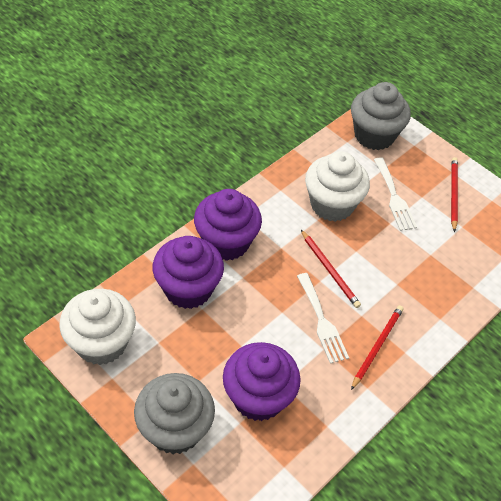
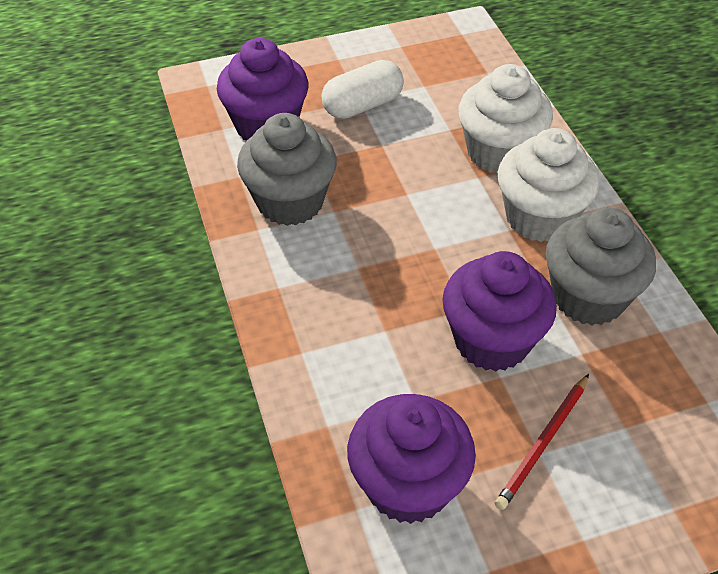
red pencil: [301,230,361,308] [351,305,404,390] [451,157,458,232] = 3 -> [495,374,589,510] = 1
white capsule: none = 0 -> [322,60,404,119] = 1
white fork: [297,273,349,364] [374,157,417,231] = 2 -> none = 0

